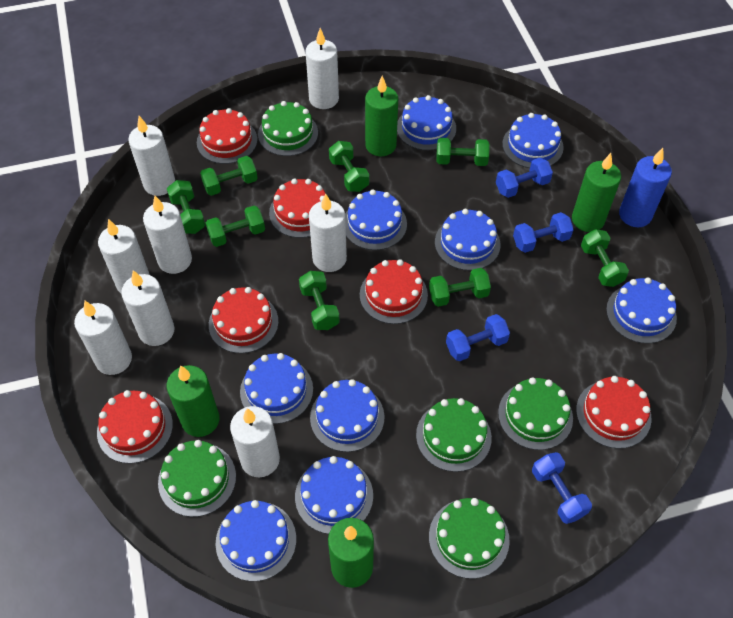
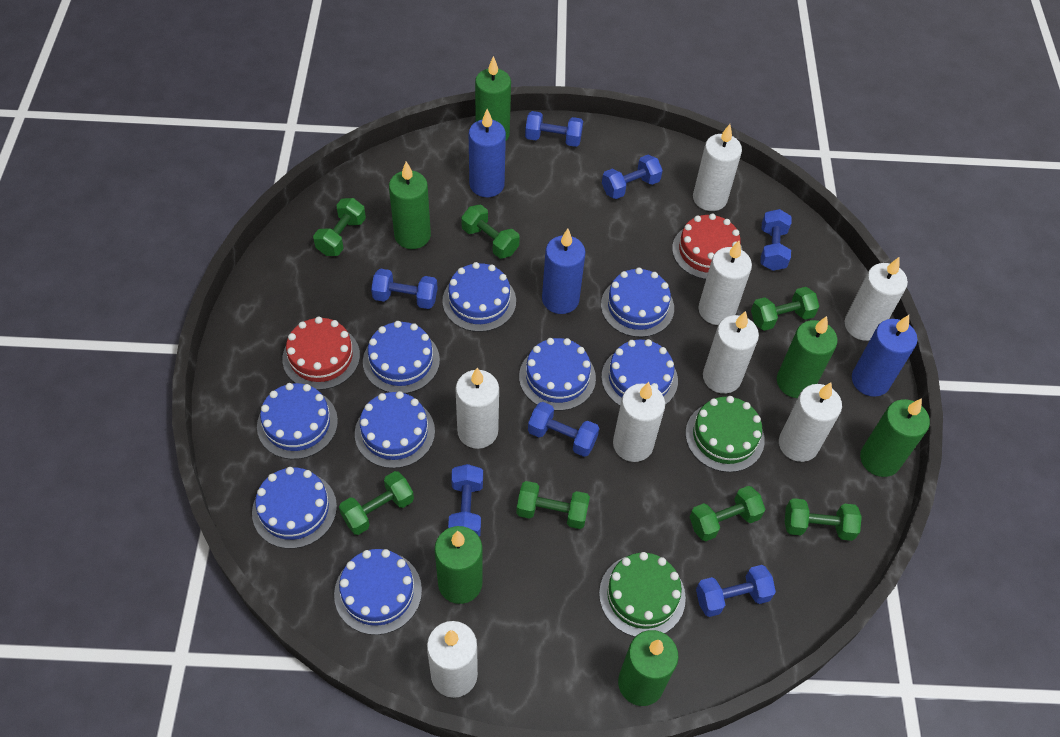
blue candle: [619,148,672,227] = 1 -> [469,109,506,197] [542,229,586,314] [852,315,918,397] = 3
blue dumbbell: [446,314,510,361] [496,158,553,198] [513,212,574,253] [532,452,592,524] = 4 -> [371,269,438,309] [448,464,483,536] [525,111,583,147] [528,402,599,457] [602,155,663,199] [696,565,776,617] [761,209,792,271] = 7
green cake: [158,440,236,517] [258,101,318,156] [416,398,492,472] [429,498,510,579] [498,377,573,450] = 5 -> [599,552,686,637] [686,396,765,472] = 2
green candle: [167,365,220,437] [328,518,374,588] [365,76,398,156] [572,153,621,232] = 4 -> [389,161,431,249] [435,526,483,604] [475,56,511,140] [618,630,679,706] [777,316,838,398] [860,398,930,477] = 6
green dumbbell: [167,180,205,234] [200,156,258,196] [206,205,265,247] [299,271,340,330] [329,141,369,192] [429,268,491,307] [436,138,490,166] [581,229,629,287] = 8 -> [313,198,366,256] [339,471,414,535] [461,205,520,259] [516,481,590,529] [690,486,766,541] [751,287,819,331] [785,498,862,541] = 7
red cake: [97,390,173,464] [197,108,257,164] [209,287,278,353] [269,178,326,238] [360,260,428,324] [576,376,651,449] = 6 -> [282,317,360,390] [672,213,742,279] = 2

